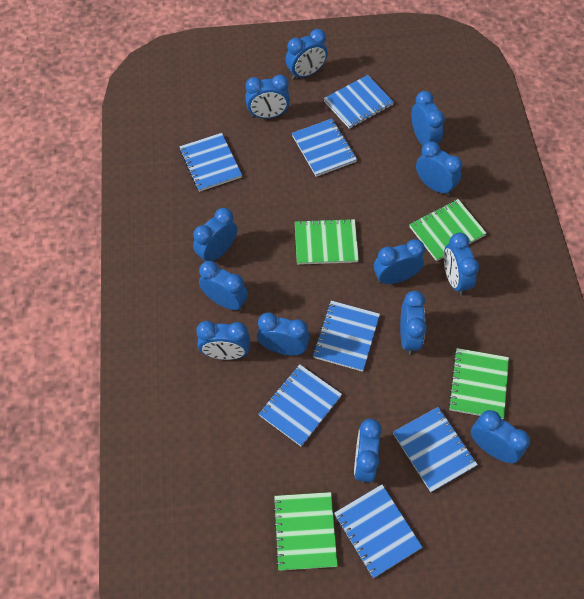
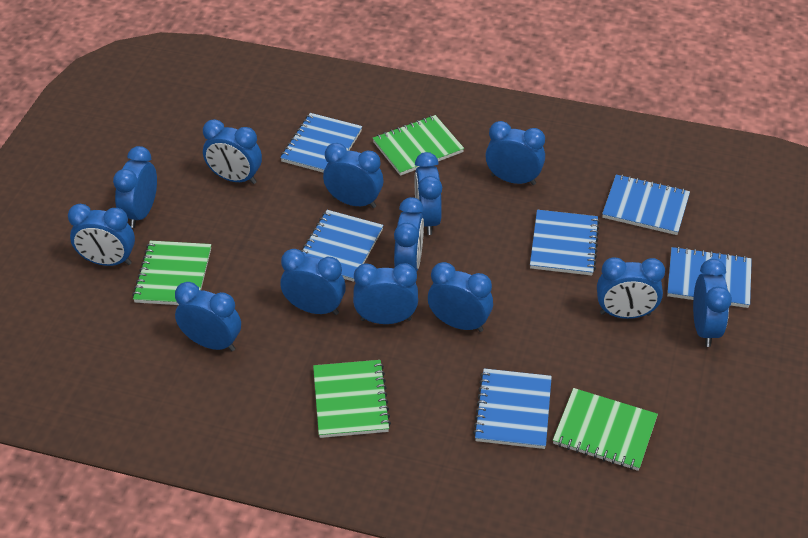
blue notebook: [179,133,242,192] [259,364,342,447] [292,119,357,177] [313,301,380,372] [324,75,394,129] [334,484,423,578] [393,407,478,492] = 7 -> [280,113,362,173] [300,210,384,282] [473,368,552,449] [530,210,600,276] [602,174,690,235] [667,247,752,308] = 6

